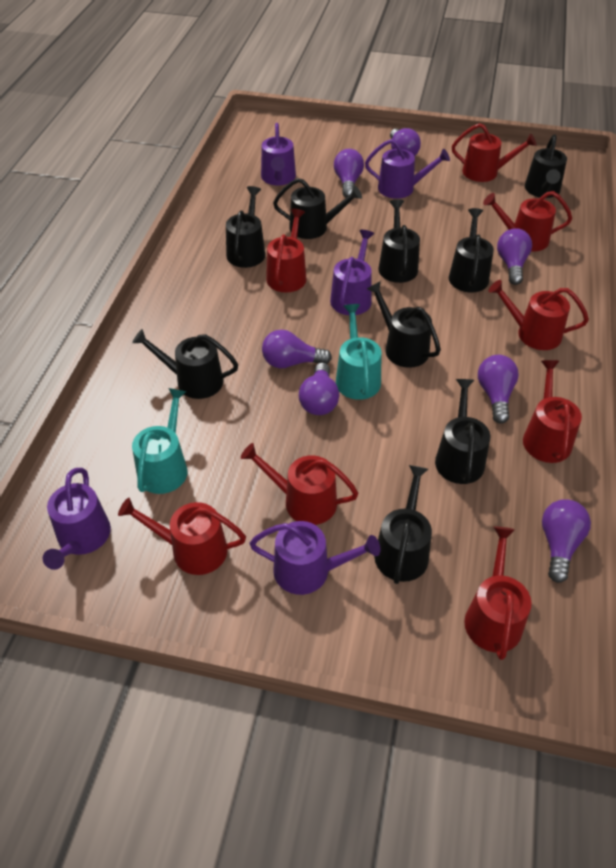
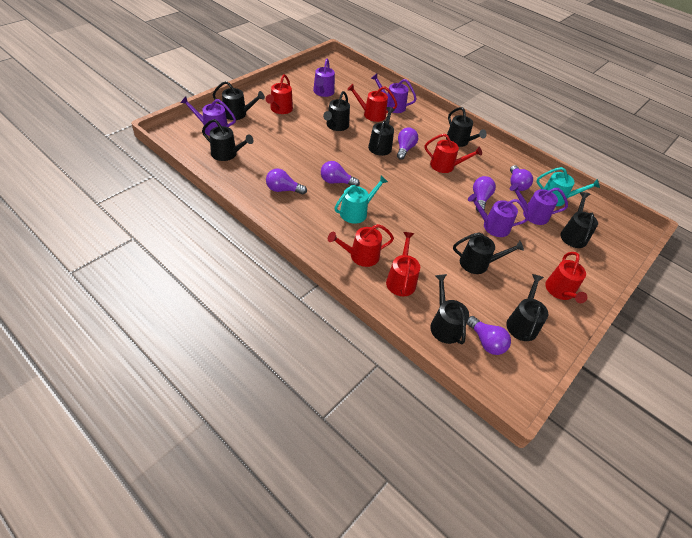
purple light bulb: [262,330,332,368] [299,363,339,415] [334,149,364,198] [390,128,421,156] [478,355,519,424] [497,228,532,285] [542,499,591,583] = 7 -> [266,169,307,195] [321,161,360,186] [397,127,418,160] [467,316,511,355] [473,176,496,212] [510,165,533,191] = 6
red watering can: [118,498,246,575] [241,443,358,525] [266,209,307,292] [452,123,536,182] [464,526,531,660] [483,191,572,251] [489,280,589,350] [523,360,582,463] = 8 -> [266,74,293,114] [328,224,394,267] [347,84,397,122] [386,232,420,296] [425,134,482,173] [545,252,587,303] = 6

